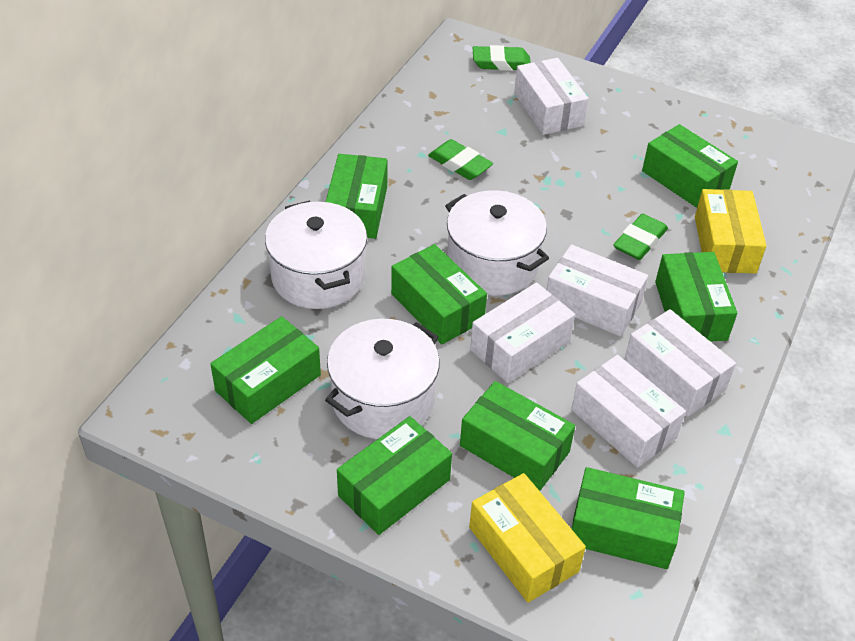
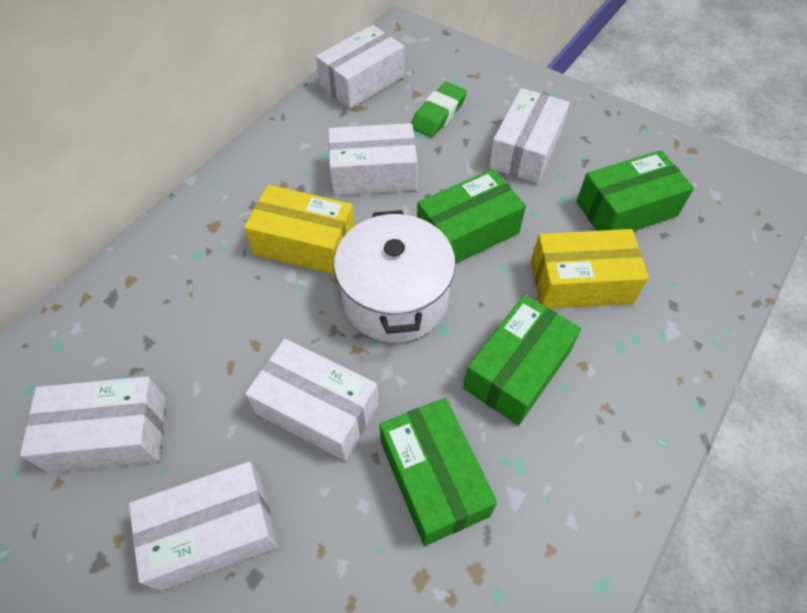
green box: [210,316,321,424] [326,154,388,239] [337,416,452,535] [391,244,487,345] [460,381,575,491] [572,467,685,569] [642,124,738,208] [655,252,737,342] = 8 -> [379,398,497,546] [417,169,526,264] [463,295,582,425] [576,150,694,231] = 4
green eraser: [428,139,493,180] [473,45,531,71] [613,214,668,260] = 3 -> [412,82,467,137] = 1
white box: [470,282,575,383] [514,58,589,135] [546,244,648,337] [571,355,686,468] [624,309,736,417] = 5 -> [20,376,166,473] [129,461,278,591] [245,339,379,461] [316,25,404,109] [328,123,417,195] [489,88,570,184] = 6
white pot: [265,201,367,309] [325,319,440,439] [445,190,549,296] = 3 -> [334,210,456,342] = 1

